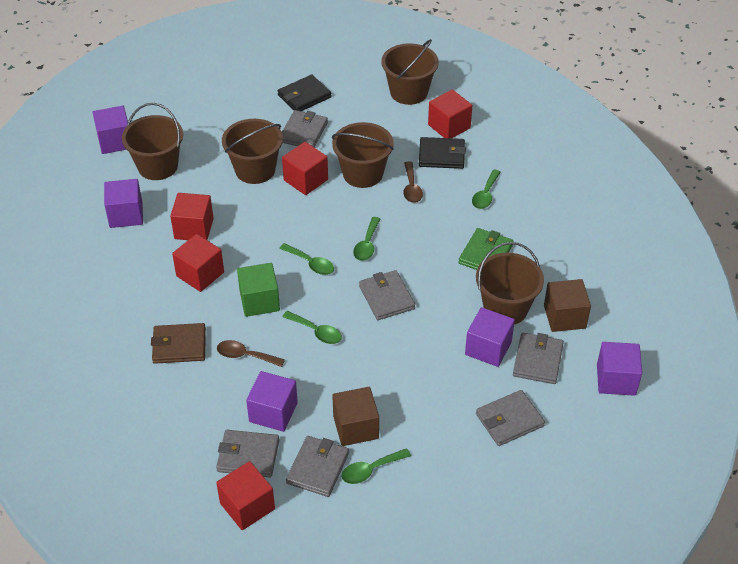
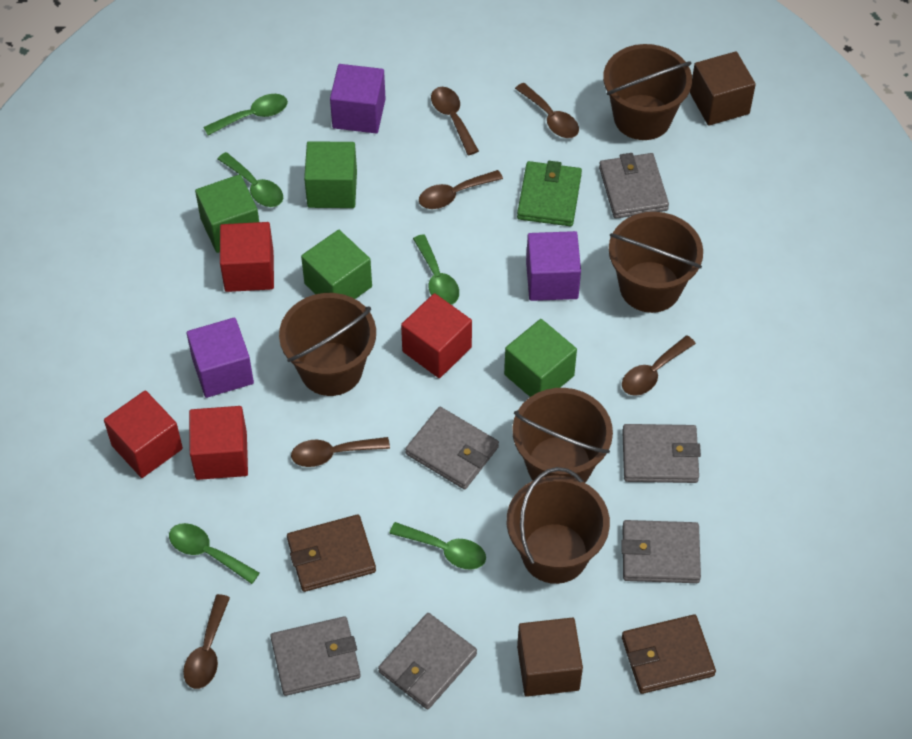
black wallet: [277,75,332,111] [419,137,466,169] = 2 -> none = 0
brown spoon: [217,340,285,367] [403,162,423,203] = 2 -> [183,594,230,689] [291,437,390,467] [419,170,503,209] [431,87,479,155] [515,83,579,138] [622,335,696,396] = 6
brown wallet: [151,323,206,364] = 1 -> [287,515,376,592] [622,614,716,694] = 2
green cube: [237,263,280,317] = 1 -> [195,174,259,253] [301,230,372,299] [304,141,357,208] [504,319,577,397] = 4
purple cube: [93,106,128,154] [104,179,143,228] [246,371,298,432] [465,307,515,367] [597,342,642,396] = 5 -> [186,318,254,398] [330,64,386,133] [526,231,581,301] = 3
red cube: [170,193,214,240] [172,234,224,292] [216,461,275,530] [282,142,328,195] [428,89,472,138] = 5 -> [104,390,183,478] [189,406,248,480] [220,222,274,292] [401,293,472,378] = 4

